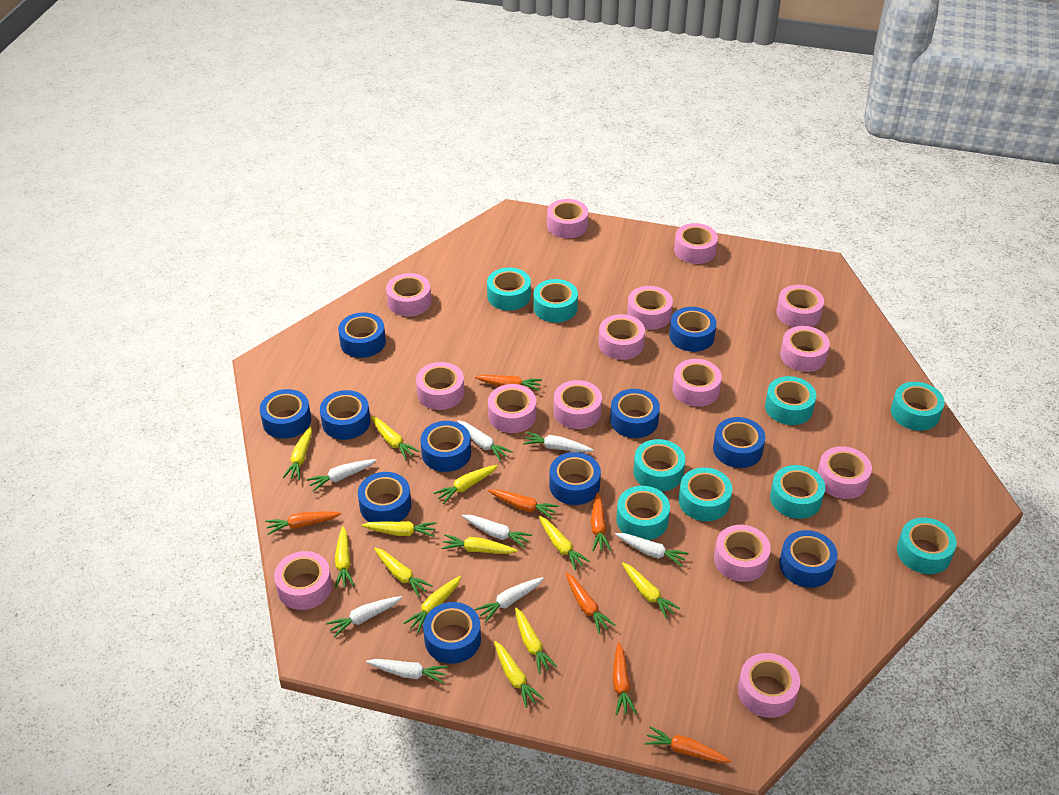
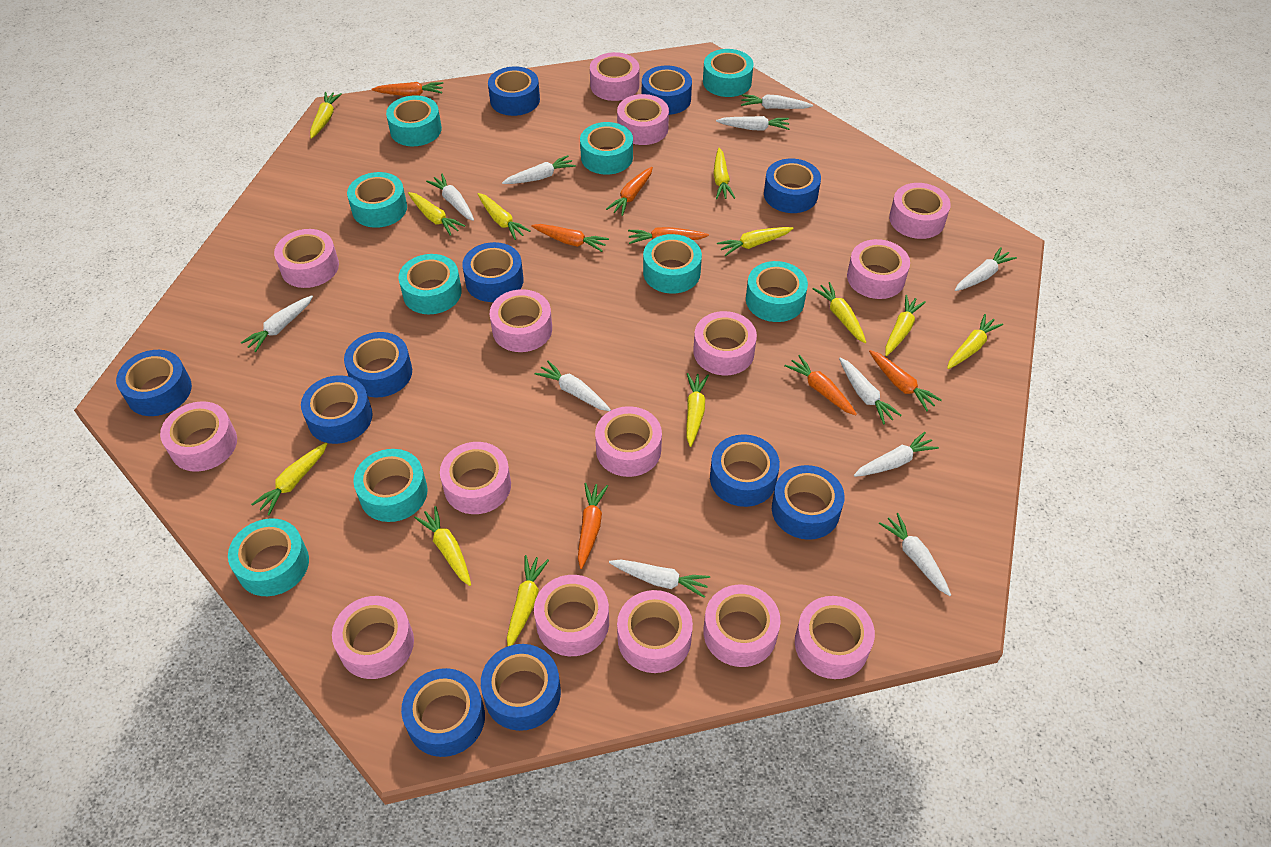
white carrot: [306,459,377,492] [326,596,402,637] [366,659,448,684] [457,420,512,461] [462,515,532,548] [475,577,544,622] [523,432,594,452] [615,533,689,567] = 8 -> [241,295,313,352] [426,174,474,221] [502,155,576,184] [534,360,611,411] [609,559,710,598] [716,116,790,131] [741,94,813,109] [839,357,902,425] [854,432,939,477] [879,513,951,596] [955,247,1017,291] = 11

